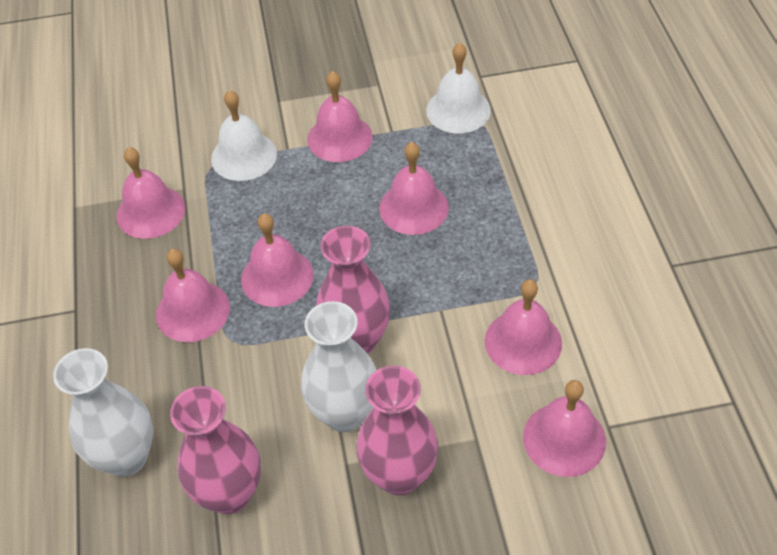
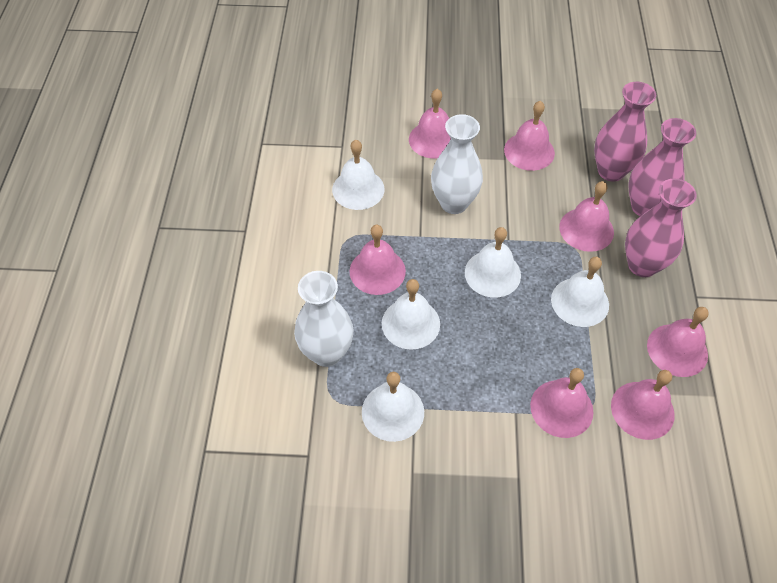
white bell: [211,90,277,181] [426,43,491,133] = 2 -> [332,140,385,210] [362,372,424,442] [382,279,440,350] [465,227,521,298] [551,257,609,327] = 5

